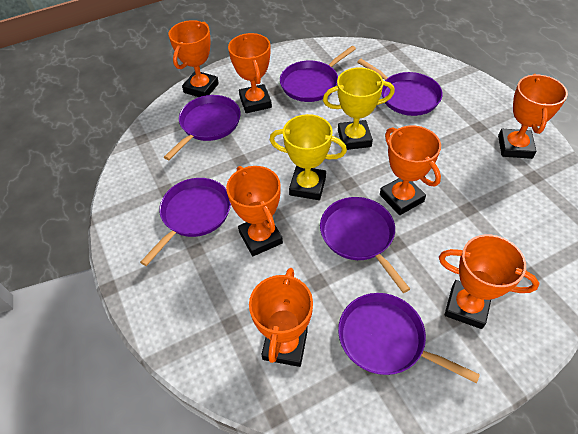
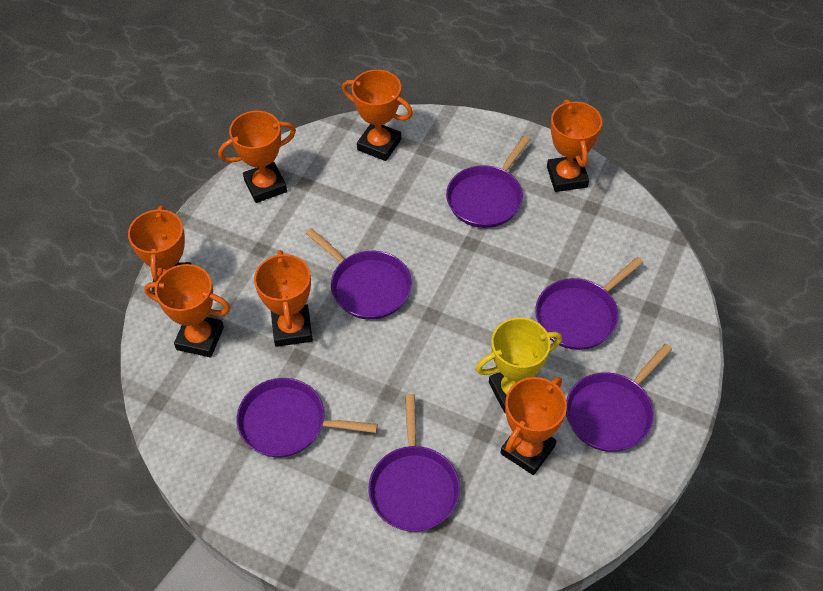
yellow trophy: [270,114,347,200] [323,67,395,150] = 2 -> [476,317,562,413] = 1

